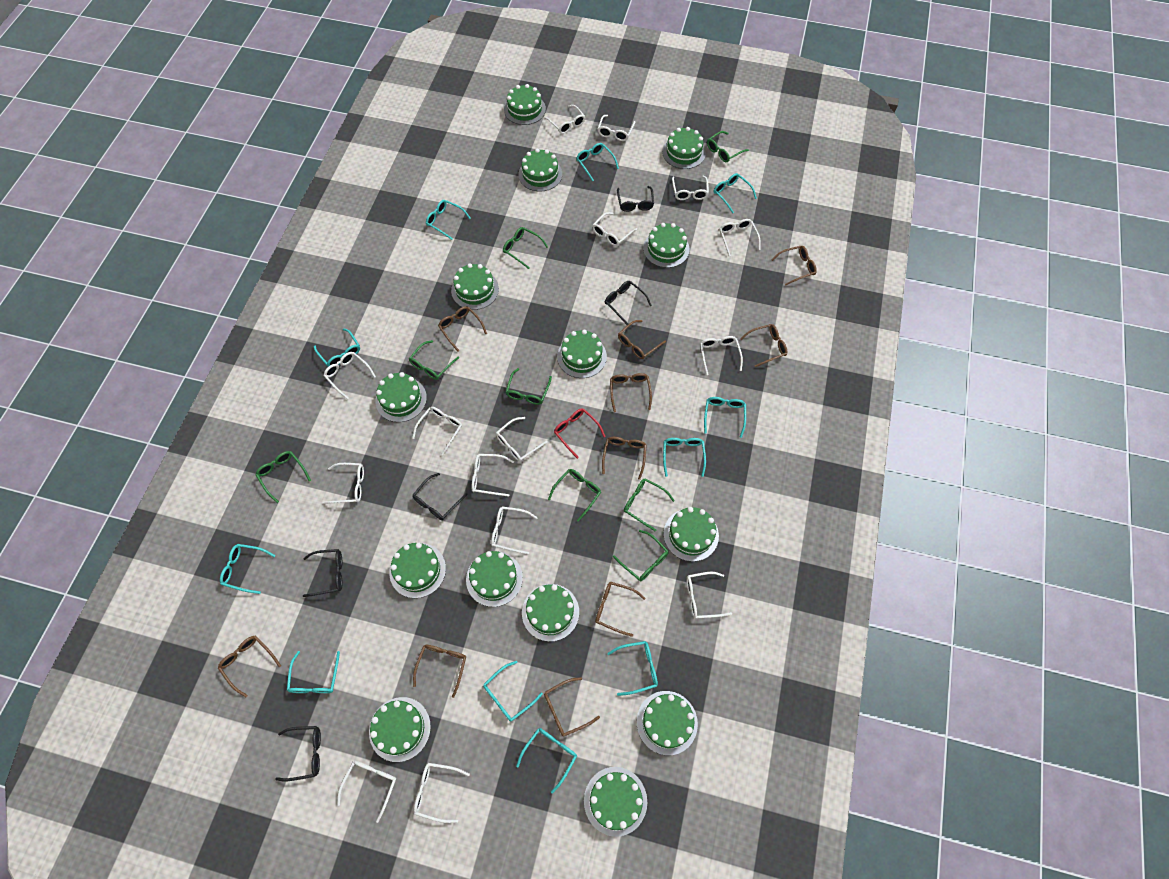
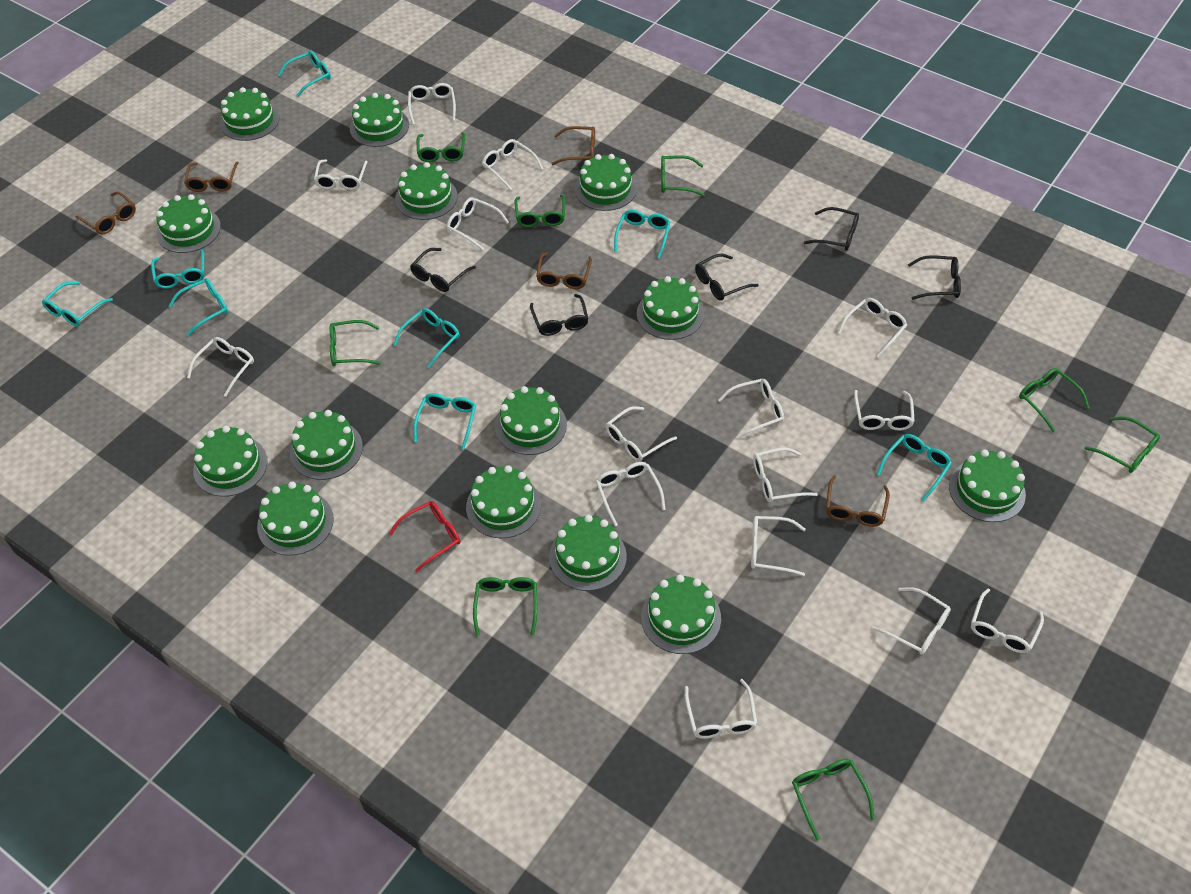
brown glasses: [218,635,281,697] [413,645,466,698] [438,306,487,352] [544,677,600,736] [595,582,646,637] [602,437,647,480] [610,373,652,412] [618,320,666,359] [740,324,787,367] [771,246,817,285] = 10 -> [75,191,136,234] [184,162,239,192] [536,252,592,289] [551,126,595,165] [826,475,890,527] = 5
turquoise glasses: [220,544,276,594] [287,651,340,693] [314,329,360,367] [426,200,470,240] [483,661,543,721] [516,728,577,794] [576,143,619,181] [607,641,658,696] [663,438,706,477] [704,397,746,438] [714,173,757,213] = 11 -> [42,282,113,326] [151,249,205,289] [169,278,228,336] [278,50,331,96] [393,308,460,368] [413,393,476,449] [614,210,670,259] [876,434,952,502] = 8

